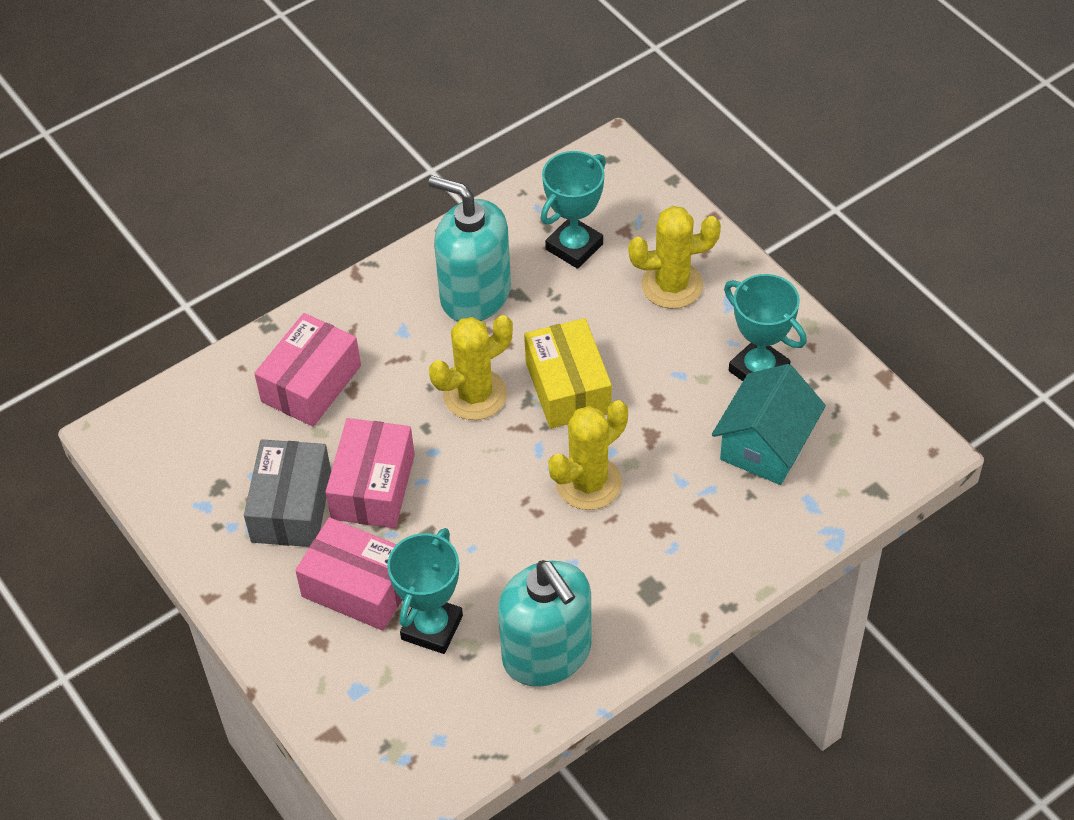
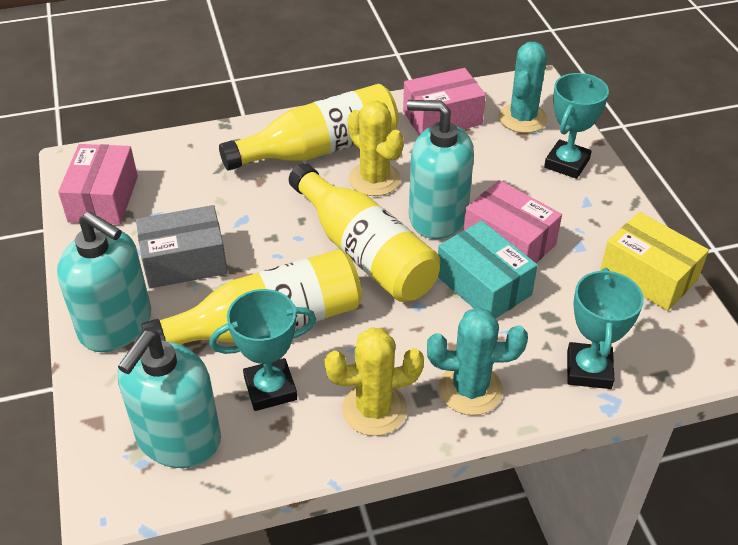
turquoise box: none = 0 -> [438,221,538,319] = 1
turquoise cactus: none = 0 -> [427,307,528,415] [499,42,548,133] = 2
turquoise house: [712,364,826,485] = 1 -> none = 0
turquoise soap dispenser: [428,176,511,322] [498,560,592,687] = 2 -> [57,211,151,352] [118,331,221,468] [407,100,474,239] = 3
yellow bottle: none = 0 -> [141,249,362,344] [219,84,398,171] [289,163,440,302] = 3
yellow cactus: [429,315,513,420] [548,400,628,510] [628,206,721,309] = 3 -> [325,327,424,436] [348,100,404,196] = 2

